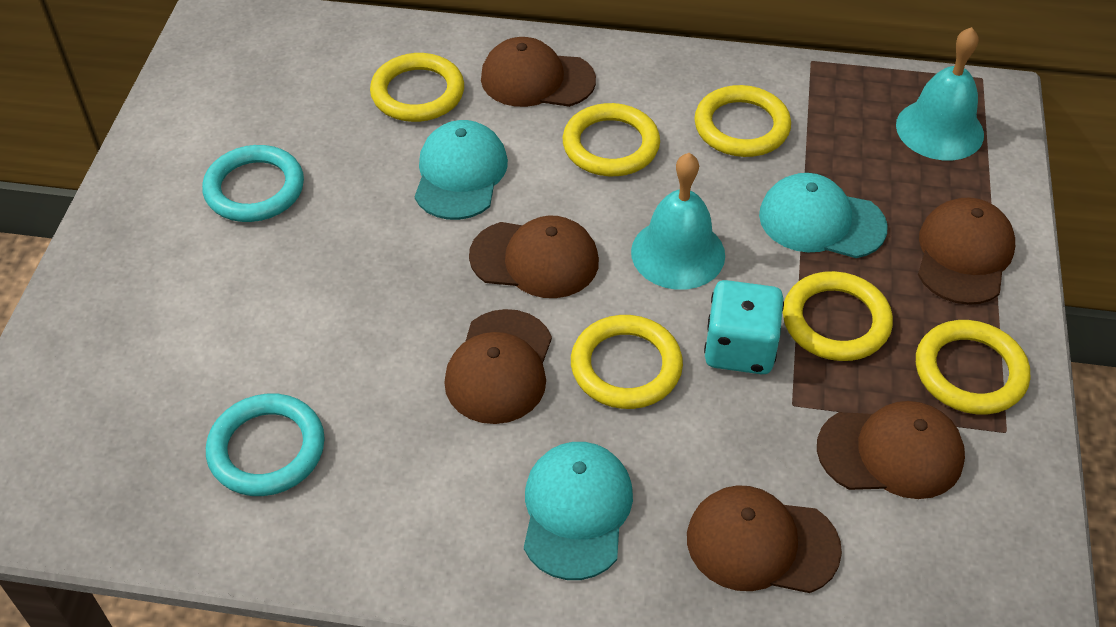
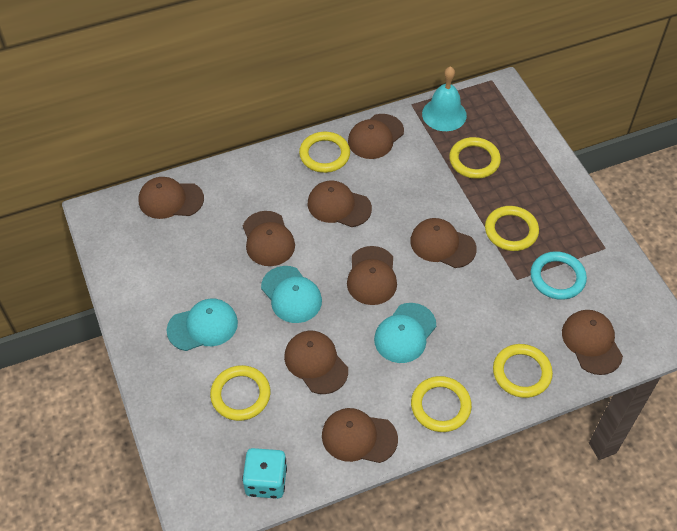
brown cap: [444,309,552,424] [469,216,599,298] [481,37,596,107] [687,485,842,593] [817,401,965,499] [918,197,1015,305] = 6 -> [139,177,204,219] [243,211,295,266] [284,331,348,394] [308,181,372,227] [322,408,398,463] [347,246,397,305] [348,114,404,159] [410,218,477,268] [562,310,623,375] = 9
turquoise bell: [631,153,725,290] [896,27,984,160] = 2 -> [422,66,467,131] = 1
turquoise ring: [202,145,304,222] [206,394,325,496] = 2 -> [531,251,587,300] = 1

